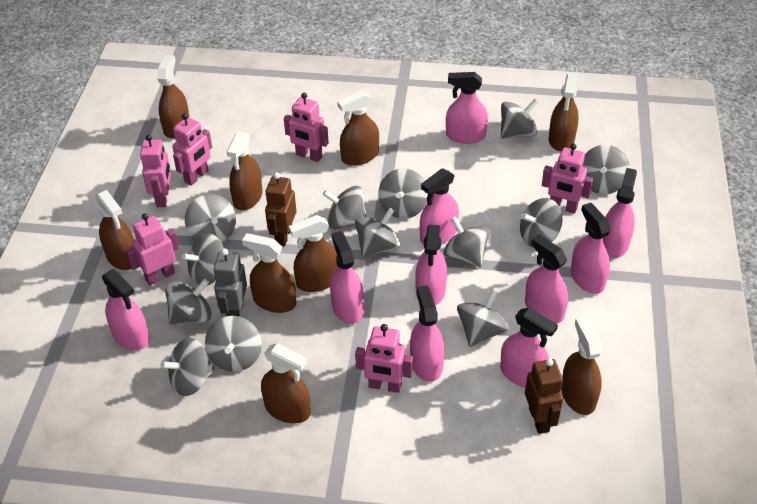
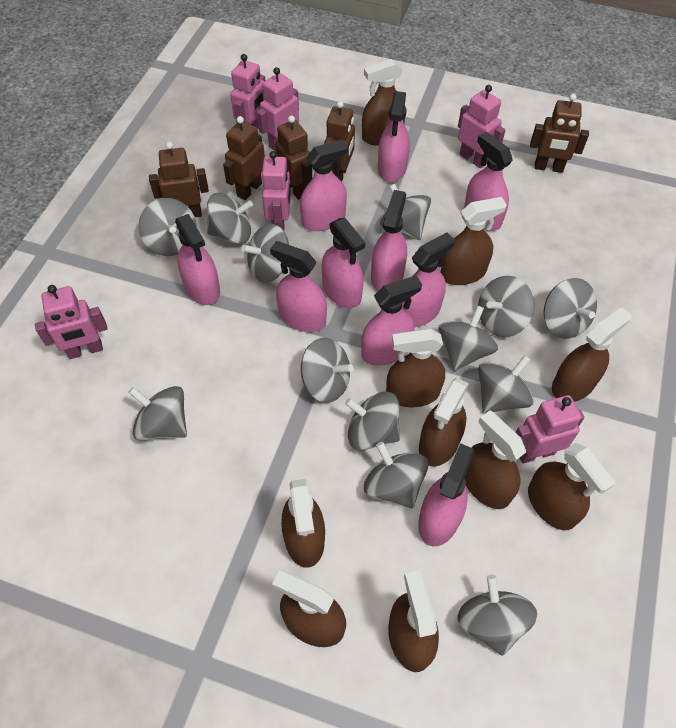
brown robot: [265,173,296,246] [525,358,563,434] = 2 -> [149,142,209,217] [223,116,265,200] [275,115,312,200] [324,101,355,181] [530,93,589,173] = 5
brown spray bottle: [96,190,134,270] [157,55,189,139] [226,131,262,211] [242,233,296,313] [261,343,311,424] [289,215,338,292] [337,91,379,166] [549,74,579,151] [561,317,602,415] = 9 -> [272,570,346,647] [281,478,325,568] [362,59,405,146] [386,328,445,407] [388,570,439,672] [419,378,469,466] [440,197,507,285] [464,411,526,509] [528,443,616,530] [552,307,631,402] = 10
grey robot: [213,248,247,316] = 1 -> none = 0

